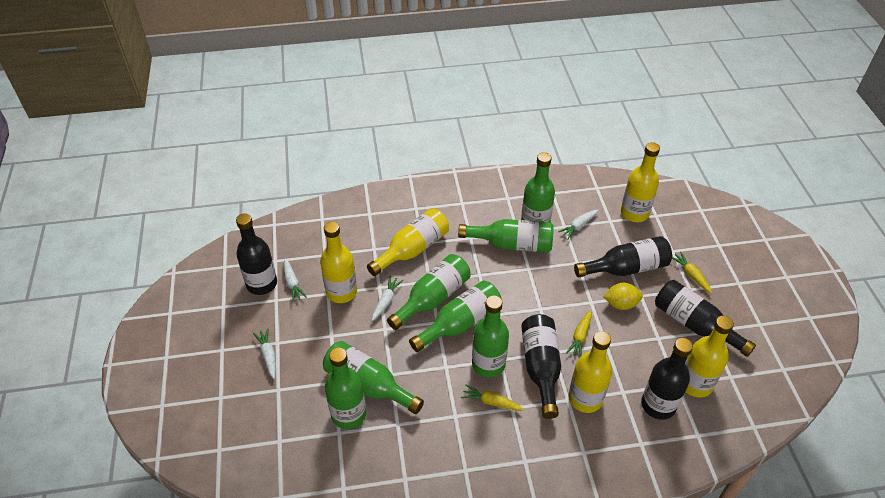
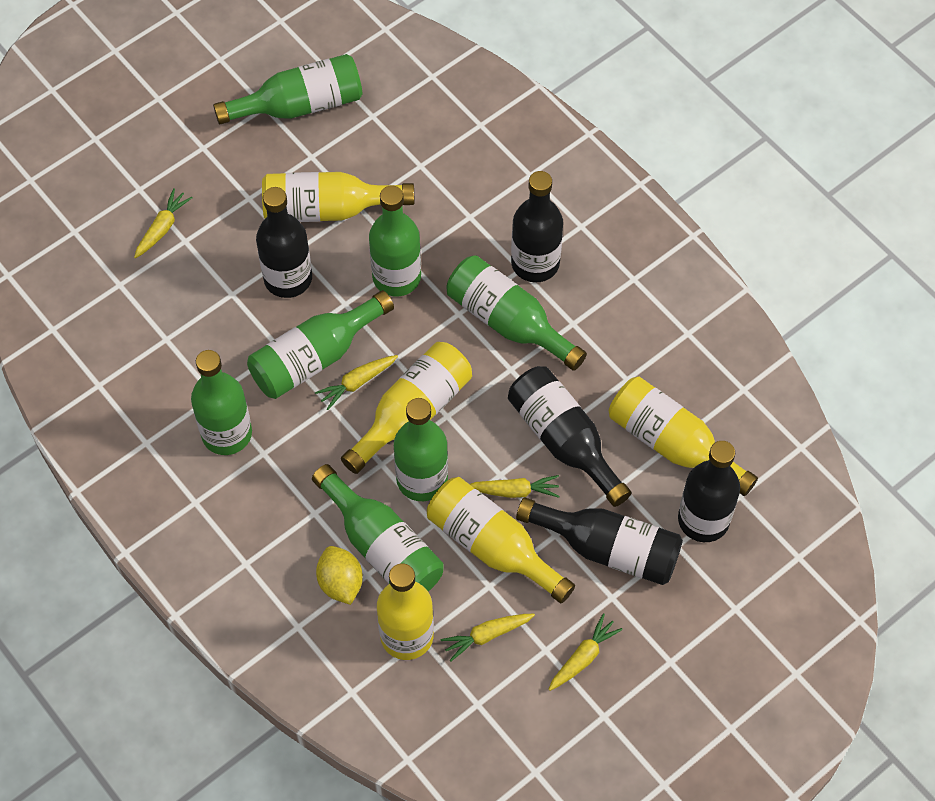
white carrot: [253,328,276,379] [284,259,307,302] [372,276,403,321] [558,209,598,239] = 4 -> none = 0
yellow carrot: [461,384,524,411] [566,310,592,357] [672,252,712,293] = 3 -> [134,188,193,258] [315,355,398,410] [441,614,535,661] [470,475,560,498] [548,613,623,691] = 5

